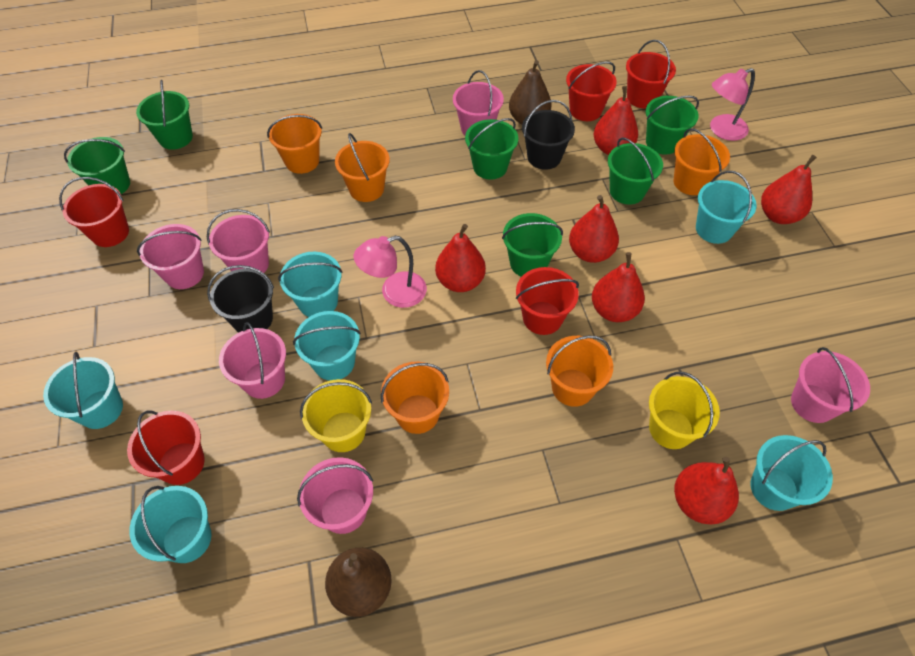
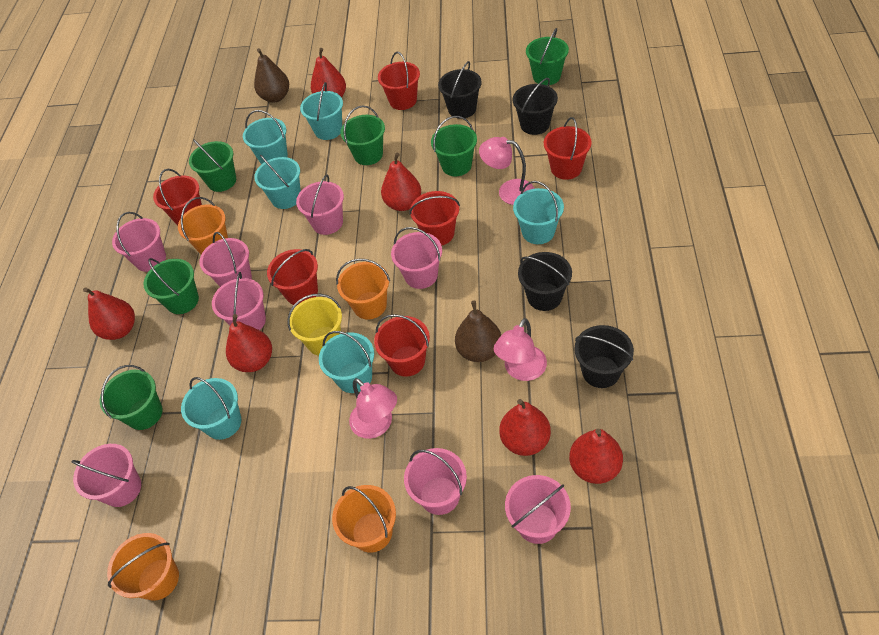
black bucket: [207,265,274,333] [522,100,575,170] = 2 -> [438,61,482,119] [512,78,558,135] [518,252,572,311] [574,325,634,388] = 4
orange bucket: [267,114,322,174] [335,133,390,202] [381,362,449,434] [546,335,613,407] [674,128,730,195] = 5 -> [107,533,179,601] [178,197,228,254] [332,485,396,553] [336,259,390,319] = 4
pink bucket: [137,224,204,289] [207,209,270,273] [219,322,286,399] [297,457,373,534] [453,70,504,136] [791,347,870,423] = 6 -> [71,444,141,507] [112,212,166,272] [199,232,252,287] [212,272,266,330] [296,175,344,235] [391,227,442,289] [404,448,467,515] [505,475,571,544] = 8
pink lamp: [354,236,427,308] [710,68,755,141] = 2 -> [349,378,397,439] [479,137,534,205] [494,318,547,381] = 3
red bucket: [59,177,129,247] [127,411,205,485] [516,267,579,335] [566,61,617,121] [626,40,676,108] = 5 -> [153,169,202,225] [267,249,318,306] [374,314,430,377] [378,52,420,110] [409,191,460,246] [544,117,592,180] = 6
yellow bucket: [300,379,372,452] [649,372,720,449] = 2 -> [288,294,342,356] = 1

